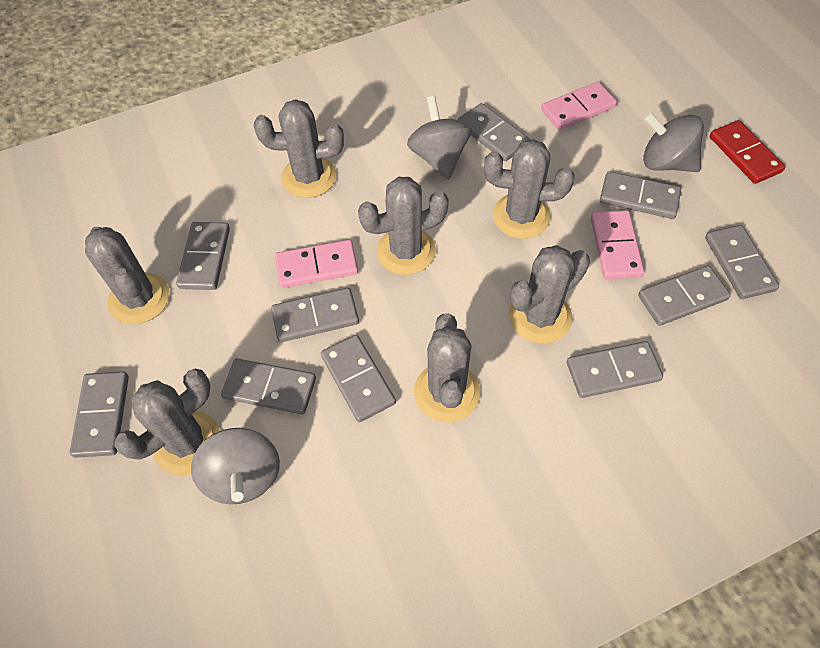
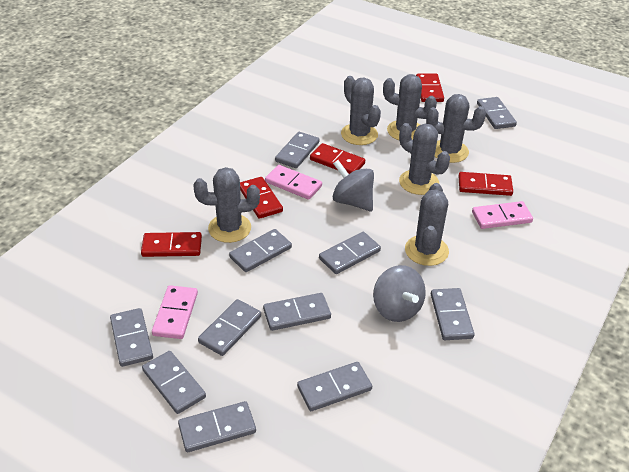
grey cactus: [85,227,169,324] [114,369,220,475] [254,99,344,198] [358,177,449,275] [414,313,480,422] [484,139,575,239] [509,245,590,344] = 7 -> [194,167,260,243] [341,76,381,145] [383,74,437,140] [399,123,450,195] [405,183,449,266] [426,94,486,163] = 6
grey domino: [70,372,129,458] [176,222,230,290] [221,358,316,415] [271,288,359,342] [321,335,396,422] [458,103,530,161] [567,341,663,398] [600,171,681,219] [638,265,731,326] [705,225,779,299] = 10 -> [110,308,153,367] [142,351,206,414] [178,401,256,452] [198,299,261,356] [229,229,292,272] [263,293,331,331] [275,132,319,168] [297,362,372,411] [319,232,381,274] [431,288,474,340] [477,97,517,129] = 11
grey spinning top: [191,428,280,504] [407,96,472,180] [643,111,704,172] = 3 -> [333,160,374,211] [373,265,426,322] = 2
red domino: [710,120,785,184] = 1 -> [141,232,202,257] [240,177,283,219] [310,143,365,174] [416,74,444,102] [458,172,513,196] = 5

